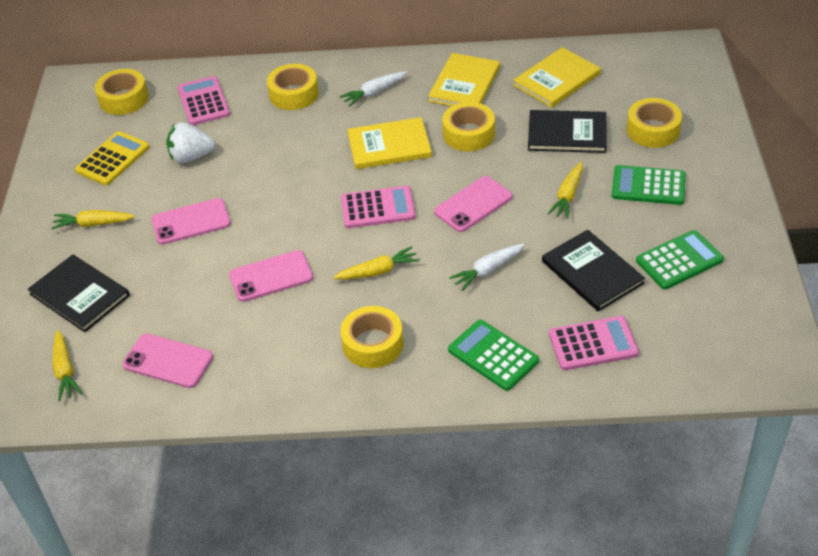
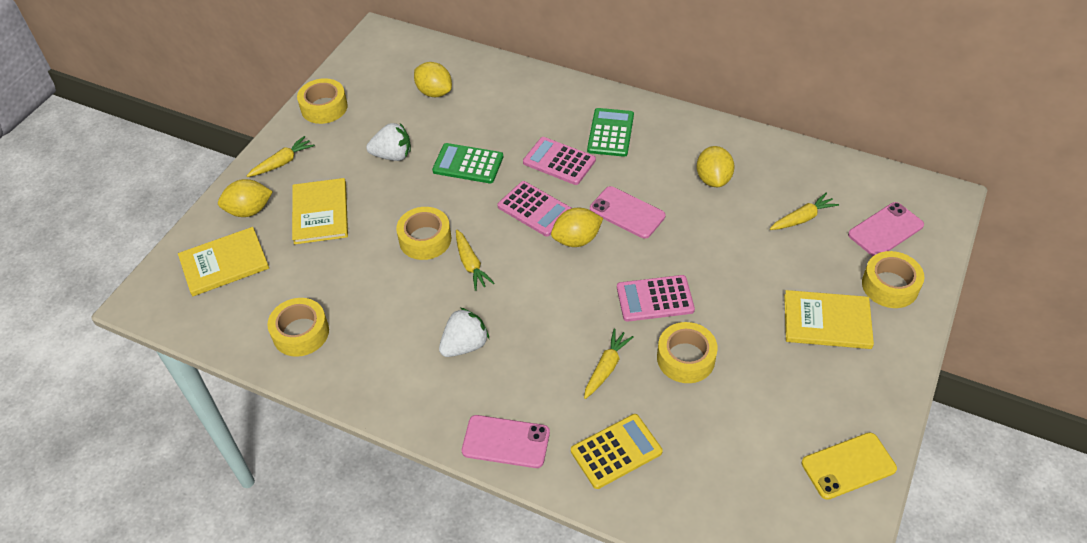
black book: [27,254,130,332] [528,110,607,153] [542,230,645,311] = 3 -> none = 0
green calculator: [448,320,539,391] [612,165,686,205] [636,230,724,290] = 3 -> [432,143,503,184] [587,108,634,157] = 2
pink phone: [122,333,213,388] [151,198,231,245] [229,250,313,302] [434,176,512,232] = 4 -> [462,415,550,468] [590,186,666,239] [848,202,924,256] = 3
white carrot: [339,72,407,106] [449,244,525,291] = 2 -> none = 0
white strawberry: [166,122,215,163] = 1 -> [366,123,411,161] [439,308,489,357] = 2
yellow lemon: none = 0 -> [218,179,273,217] [414,62,452,97] [551,208,603,247] [696,146,735,187] = 4
yellow phone: none = 0 -> [802,432,897,500] = 1

